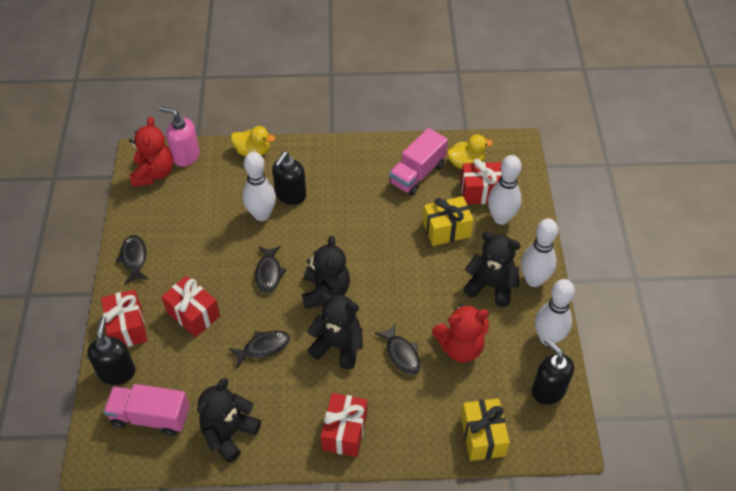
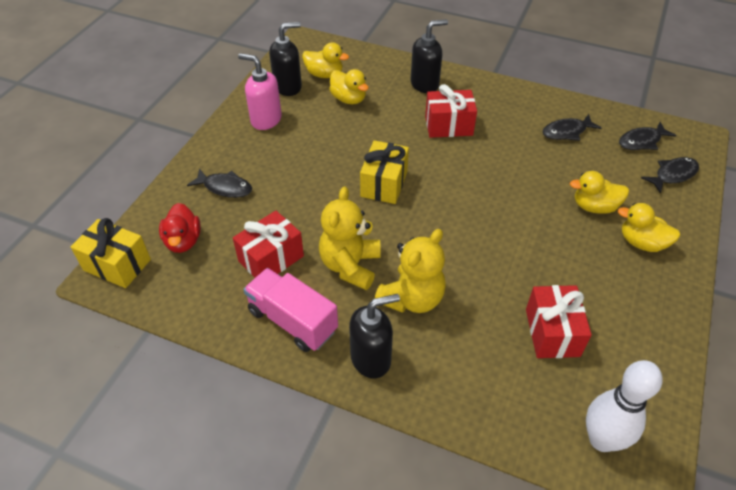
black teddy bear: [197,378,261,463] [302,236,350,309] [307,293,363,369] [463,232,520,307] = 4 -> none = 0
pink truck: [104,384,190,436] [389,128,448,196] = 2 -> [243,268,338,352] = 1
red duck: none = 0 -> [159,203,201,253] = 1
red gift: [101,290,147,347] [161,276,220,337] [321,393,367,457] [461,159,502,204] = 4 -> [233,211,304,278] [425,84,477,138] [526,285,592,358] = 3
red teddy bear: [129,117,173,187] [432,303,489,362] = 2 -> none = 0
white bowling pin: [243,152,276,221] [488,155,522,225] [521,219,558,287] [535,279,575,346] = 4 -> [586,360,663,452] = 1
yellow duck: [231,126,275,156] [447,134,493,169] = 2 -> [302,42,349,78] [329,69,369,104] [570,171,629,214] [618,203,680,252] = 4
yellow teddy bear: none = 0 -> [319,186,381,290] [375,229,446,313] = 2

